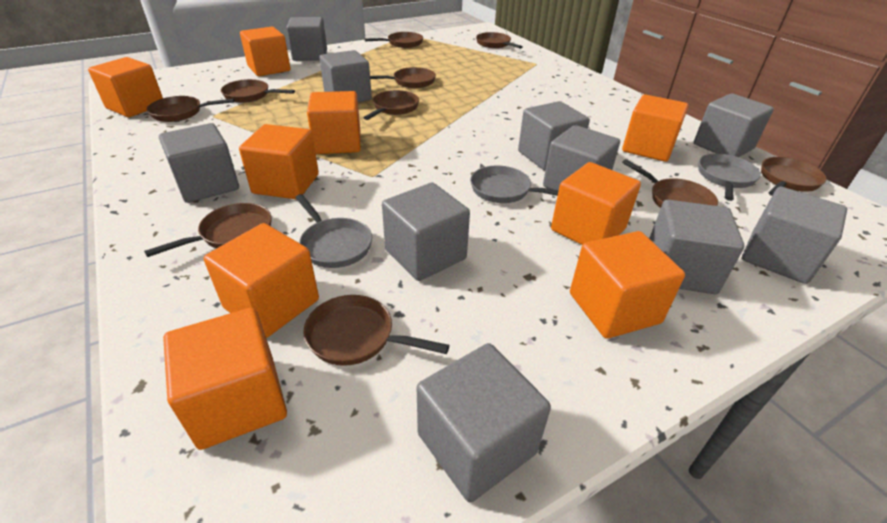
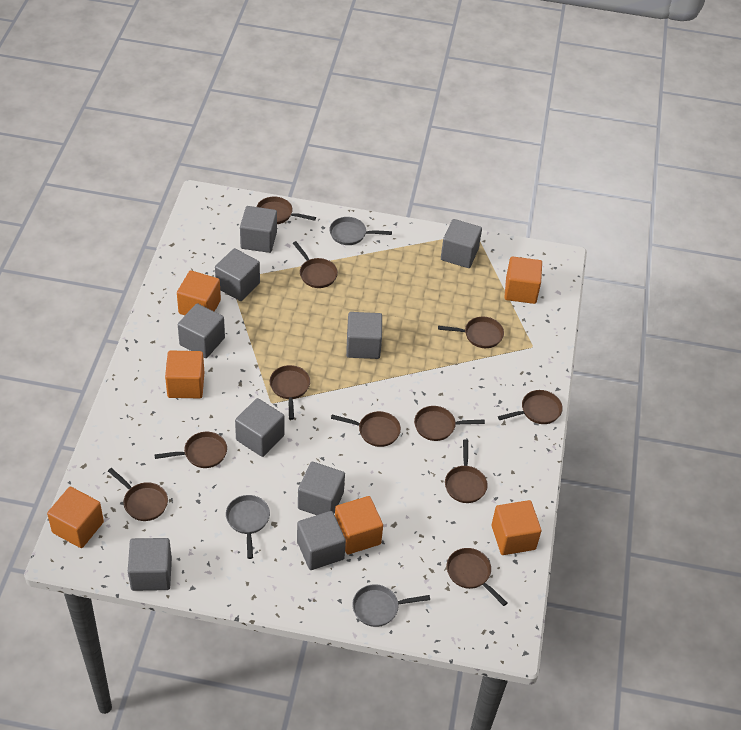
brown pan: [144,203,272,257] [147,96,235,122] [221,79,295,103] [303,295,449,366] [363,90,419,120] [365,32,423,48] [370,67,436,88] [476,32,522,49] [622,159,718,208] [761,157,827,196] = 10 -> [108,468,168,521] [154,432,227,468] [256,196,316,224] [270,365,310,420] [293,241,338,288] [331,411,401,447] [414,406,485,441] [438,317,504,348] [445,439,488,503] [446,548,507,606] [498,390,563,424] = 11
grey cube: [159,123,239,203] [286,17,327,61] [319,50,372,102] [382,182,470,281] [417,343,551,503] [518,101,590,171] [543,125,620,190] [649,200,745,294] [694,93,774,157] [742,187,847,284] = 10 -> [128,538,172,591] [178,303,225,358] [215,248,260,301] [235,398,284,457] [240,206,277,253] [297,511,346,570] [298,462,345,515] [346,312,382,359] [441,219,482,268] = 9
orange cube: [88,57,163,117] [163,308,287,450] [204,223,319,338] [239,124,319,200] [240,27,291,76] [307,91,361,154] [551,162,641,245] [570,231,685,338] [622,94,689,162] = 9 -> [47,487,104,548] [165,350,204,398] [177,270,221,315] [335,496,383,554] [491,500,541,555] [504,256,542,304] = 6

